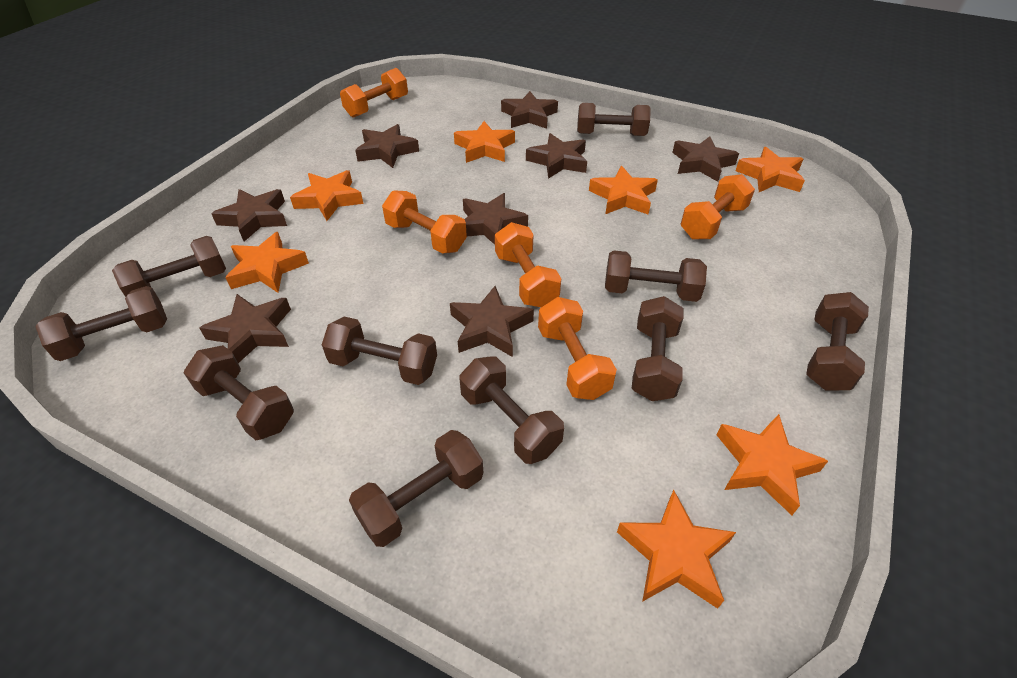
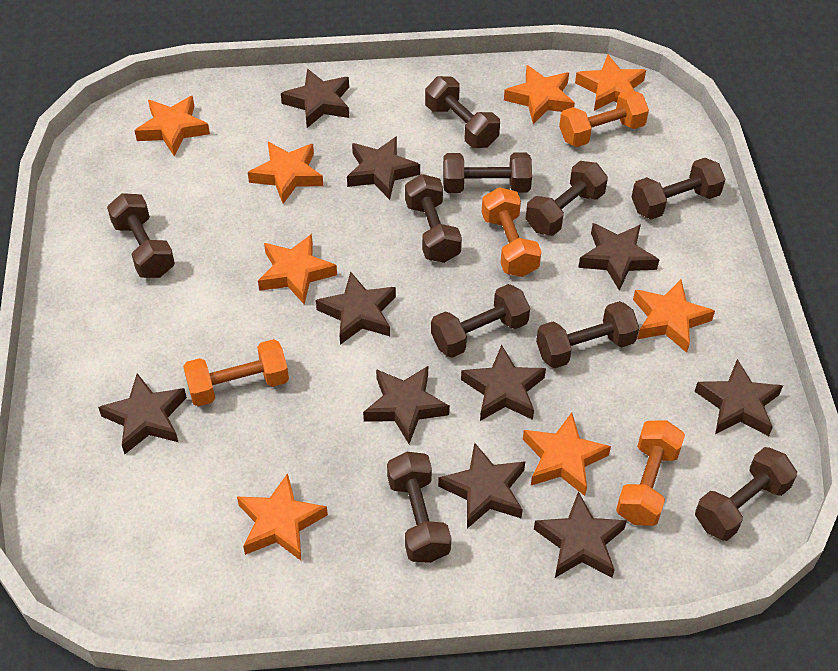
brown star: [199,294,291,363] [211,189,287,241] [355,124,419,168] [450,286,534,357] [463,193,528,245] [501,91,558,129] [526,133,587,179] [672,136,739,182] = 8 -> [98,373,187,454] [281,69,349,128] [316,271,396,345] [347,136,420,200] [363,366,450,444] [438,442,526,529] [461,345,546,421] [534,492,627,578] [578,223,659,291] [694,359,783,436] = 10
orange dumbbell: [340,68,408,118] [382,190,467,254] [495,222,561,307] [538,297,617,400] [681,174,755,240] = 5 -> [183,339,289,406] [482,187,541,277] [559,90,649,147] [616,421,685,526] = 4
orange star: [225,232,309,293] [290,170,363,221] [454,121,515,163] [589,166,658,214] [617,490,736,609] [716,414,828,515] [736,147,805,192] = 7 -> [135,96,210,156] [237,473,328,560] [248,142,323,204] [258,234,337,304] [504,65,575,124] [523,413,611,496] [575,55,646,111] [633,279,715,353] = 8

